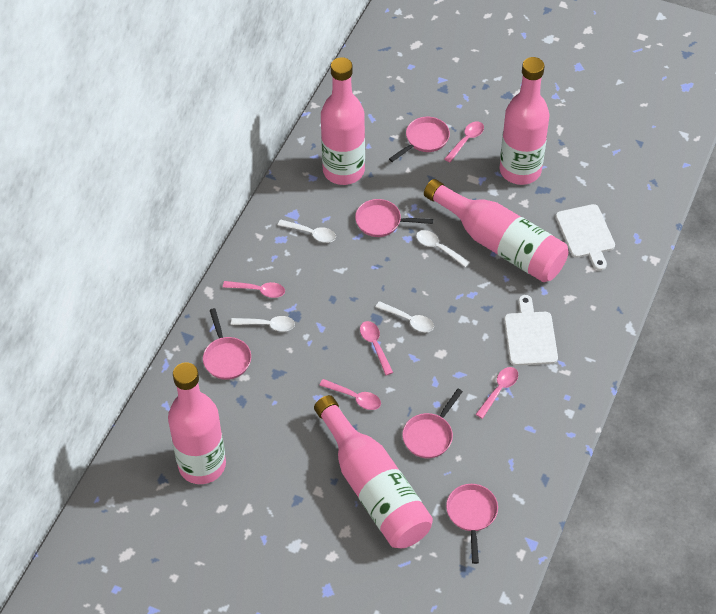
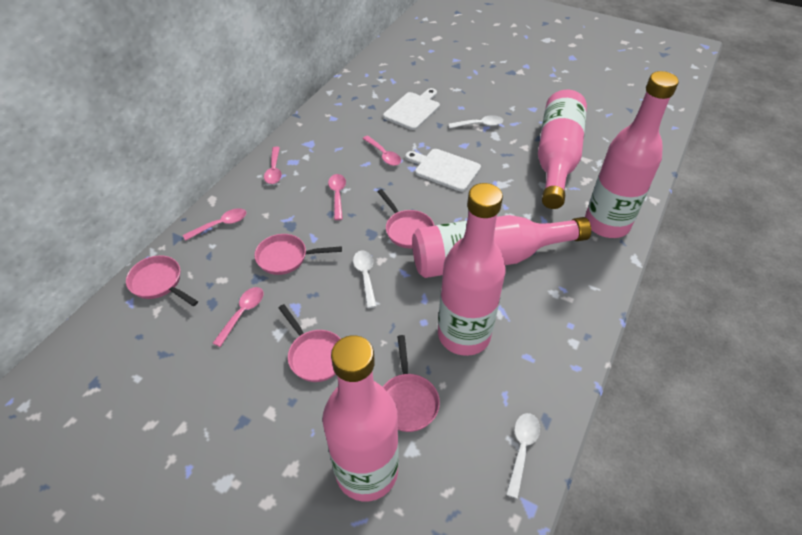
white spoon: [231,316,295,332] [278,219,336,243] [376,301,434,332] [416,230,470,267] = 4 -> [353,251,376,308] [448,115,503,128] [506,413,540,499] = 3

